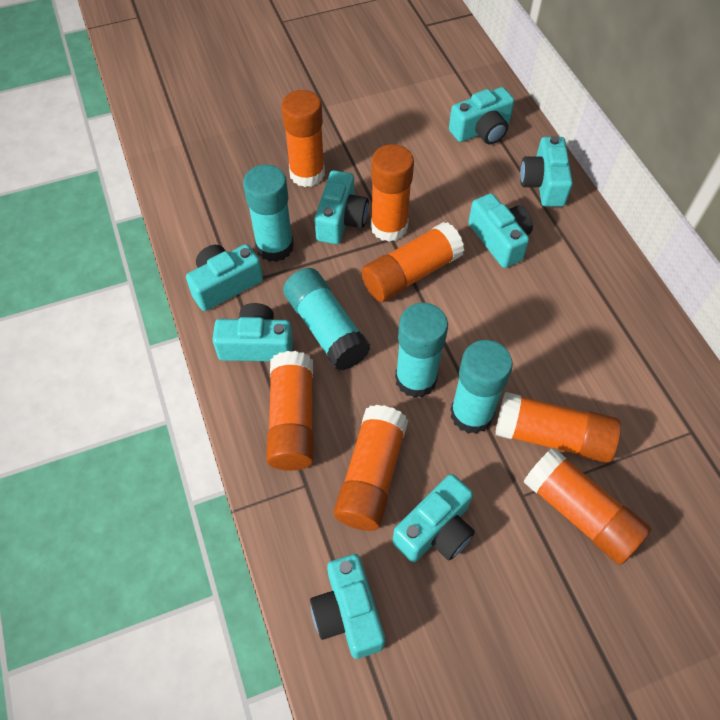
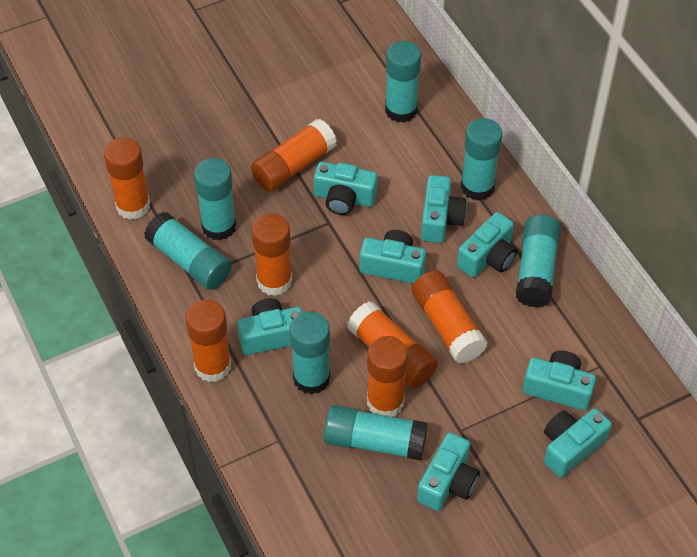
turquoise glue stick: [243,164,294,262] [283,268,371,371] [395,303,448,398] [450,340,513,434] = 4 -> [144,212,232,290] [194,158,236,240] [290,312,330,394] [324,405,428,461] [385,41,421,123] [461,118,502,201] [516,215,561,308] = 7

